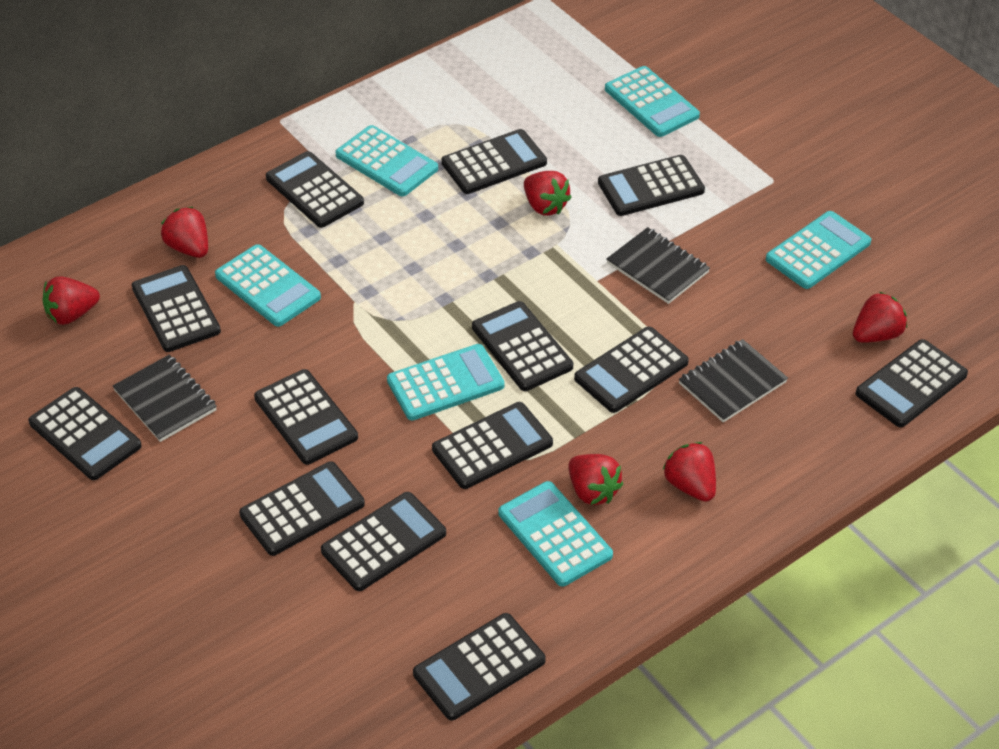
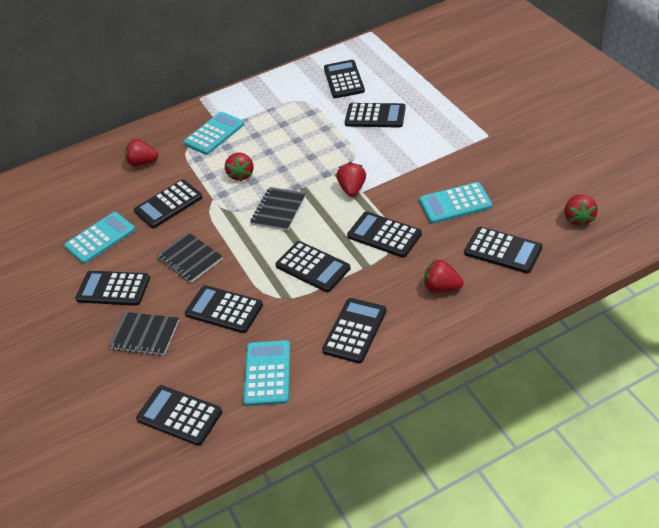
black calculator: [28,387,142,480] [132,265,221,352] [239,461,365,556] [254,369,358,465] [266,151,364,228] [321,492,446,591] [413,613,546,720] [432,402,553,489] [441,129,547,194] [472,301,573,391] [574,327,689,413] [598,155,705,216] [856,339,968,427] = 13 -> [75,271,150,306] [134,180,203,228] [136,385,222,446] [185,285,263,333] [275,241,351,292] [322,298,387,363] [324,60,365,98] [345,103,406,128] [347,211,422,258] [464,227,542,273] = 10
red strawberry: [42,276,100,325] [161,207,208,258] [524,171,572,215] [568,454,623,505] [663,442,716,502] [853,292,907,342] = 6 -> [125,139,158,167] [225,153,254,181] [336,162,366,197] [424,260,464,293] [564,194,598,227] = 5
turquoise calculator: [215,244,321,327] [335,125,438,197] [387,344,504,421] [499,481,613,587] [605,66,700,137] [766,211,871,289] = 6 -> [64,212,135,264] [183,112,244,155] [243,340,290,406] [419,182,492,224] = 4

